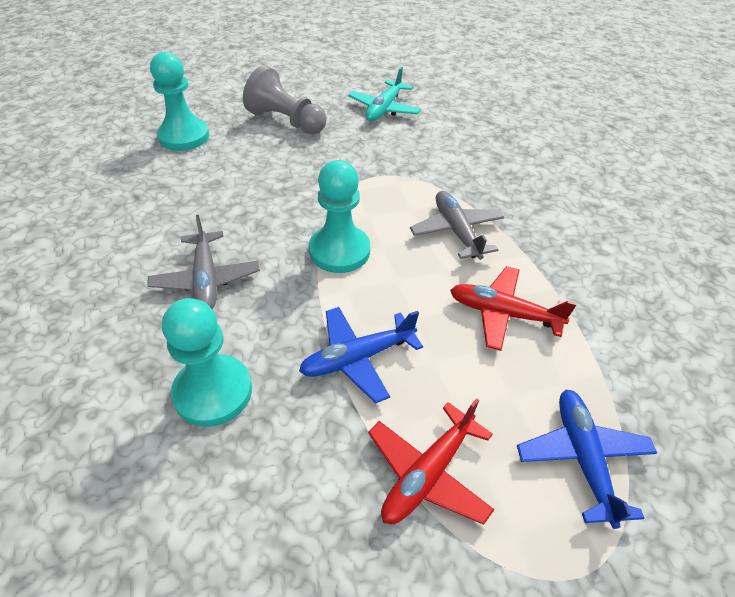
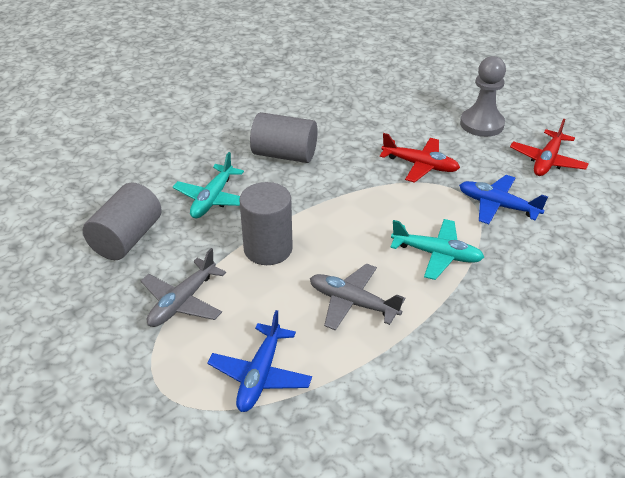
grey cylinder: none = 0 -> [83,182,162,260] [239,182,293,265] [250,112,318,163] = 3
turquoise pawn: [150,52,209,151] [162,298,252,427] [309,160,370,273] = 3 -> none = 0
turquoise plane: [348,67,421,121] = 1 -> [173,152,244,218] [390,219,484,280] = 2

